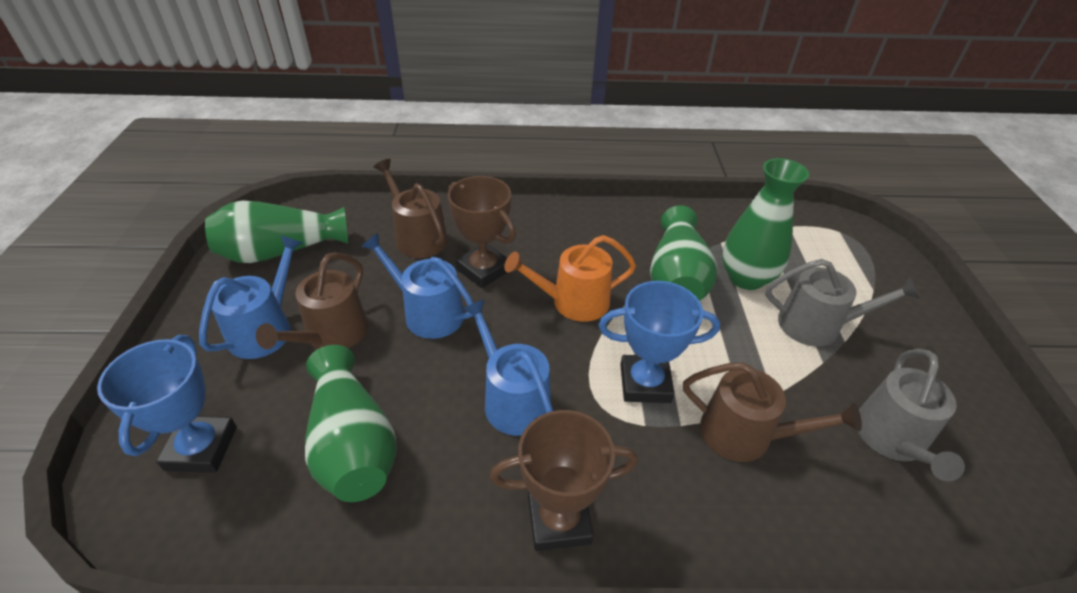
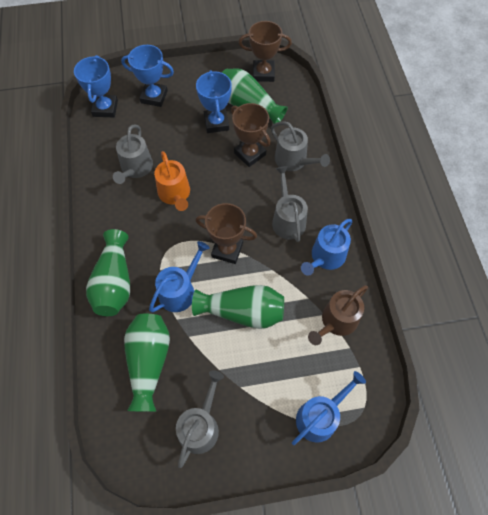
blue trophy: [97,335,237,472] [599,281,720,403] = 2 -> [74,55,118,117] [121,45,174,107] [196,70,232,133] = 3
brown trophy: [448,176,516,288] [490,410,638,551] = 2 -> [196,203,257,264] [231,103,271,167] [239,21,292,82] = 3
brown watering can: [256,252,368,349] [374,159,448,258] [683,362,862,462] = 3 -> [308,285,368,345] = 1
grey watering can: [765,259,920,347] [857,349,965,481] = 2 -> [113,124,153,184] [176,371,224,468] [271,121,330,171] [272,166,308,242] = 4

